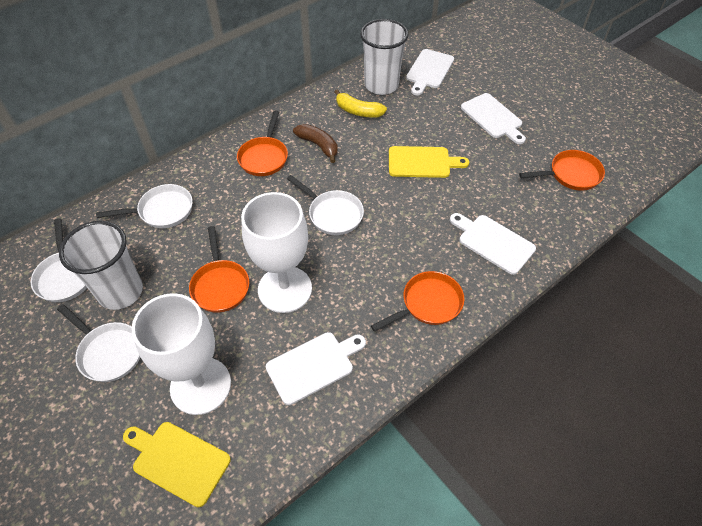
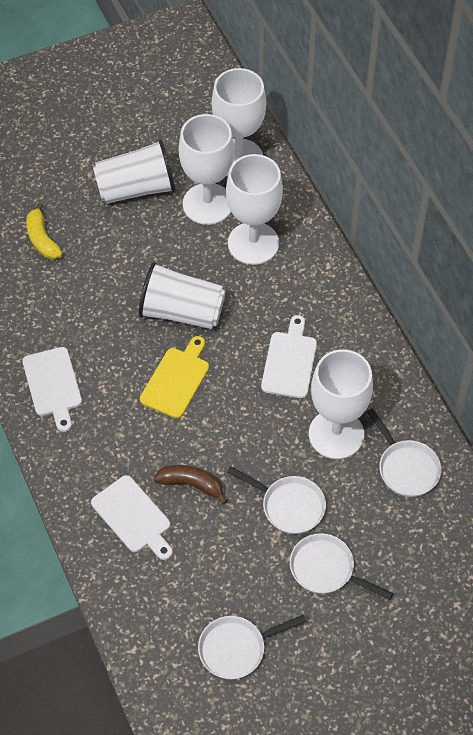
orange pan: [189,226,249,313] [237,110,288,176] [371,271,464,332] [519,150,605,191] = 4 -> none = 0
white cutting board: [266,332,366,405] [406,49,454,96] [450,213,536,275] [461,93,526,144] = 4 -> [22,347,82,432] [91,475,173,560] [261,315,317,398] = 3
white goblet: [131,293,231,415] [241,192,312,313] = 2 -> [179,114,234,225] [212,68,266,177] [226,154,283,265] [309,349,373,459] = 4
yellow cutting board: [123,422,231,507] [389,146,469,178] = 2 -> [140,336,209,419] = 1

